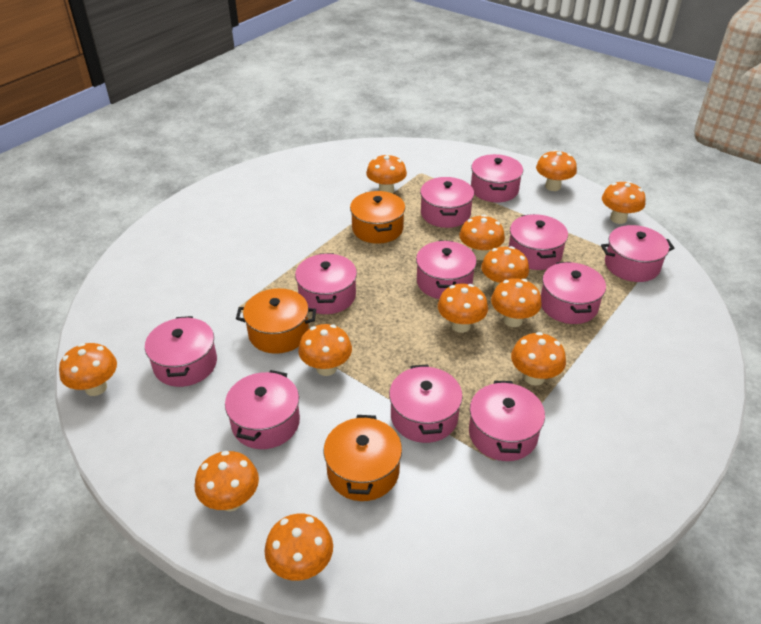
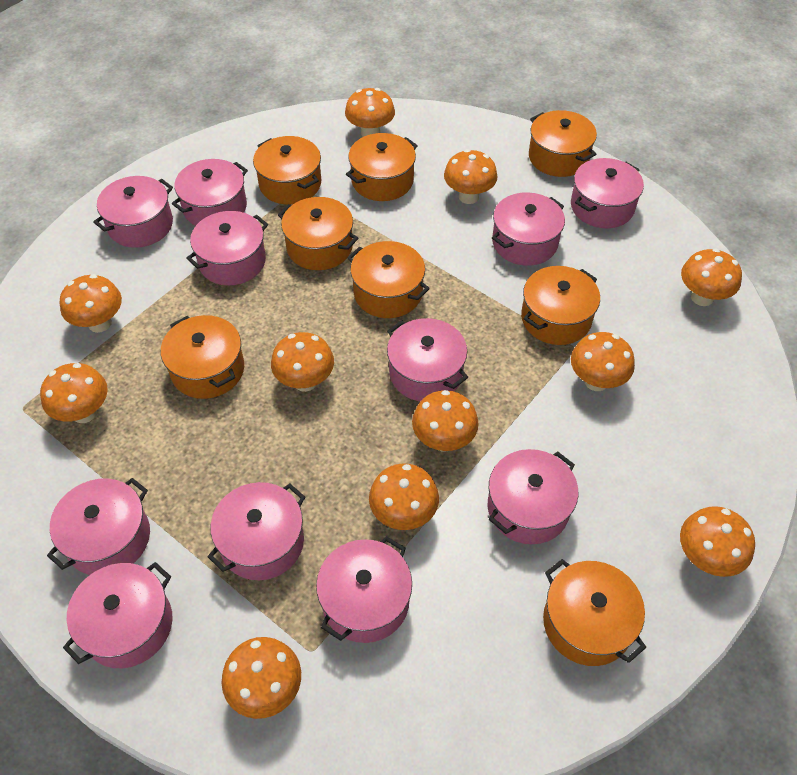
orange mushroom: [59,343,117,396] [195,451,259,511] [264,514,333,581] [298,324,352,376] [366,154,407,193] [438,284,488,333] [459,215,505,260] [481,246,529,290] [491,278,542,327] [511,332,566,386] [536,150,577,191] [602,181,646,224] = 12 -> [40,363,108,423] [60,274,122,333] [221,637,301,719] [271,332,334,392] [345,88,395,137] [369,463,439,530] [412,390,479,452] [444,149,498,204] [571,332,635,391] [680,506,755,577] [681,248,742,306] = 11
orange pot: [236,288,316,354] [323,415,402,501] [350,191,405,244] = 3 -> [161,315,244,399] [253,136,321,204] [278,197,358,270] [346,133,418,201] [347,241,430,318] [521,266,600,345] [529,110,597,177] [543,559,646,666] = 8

